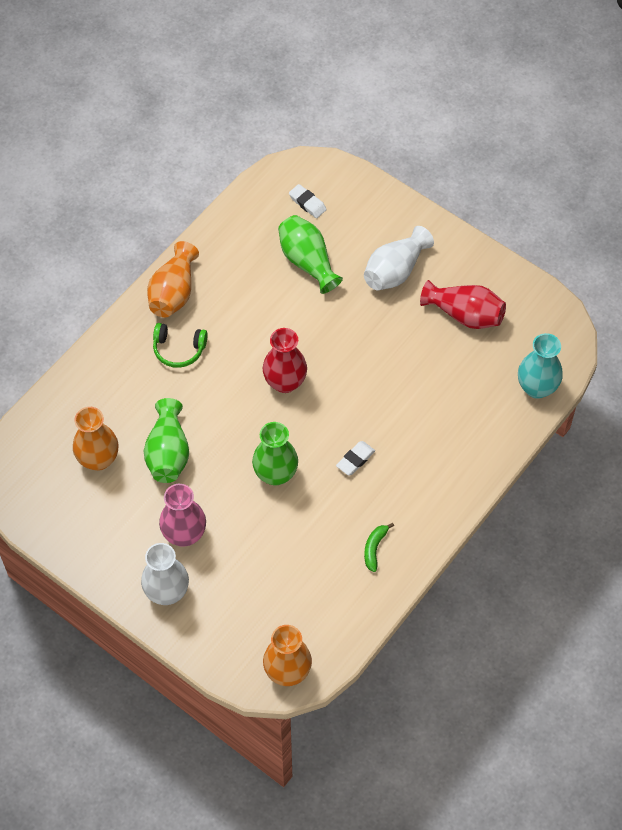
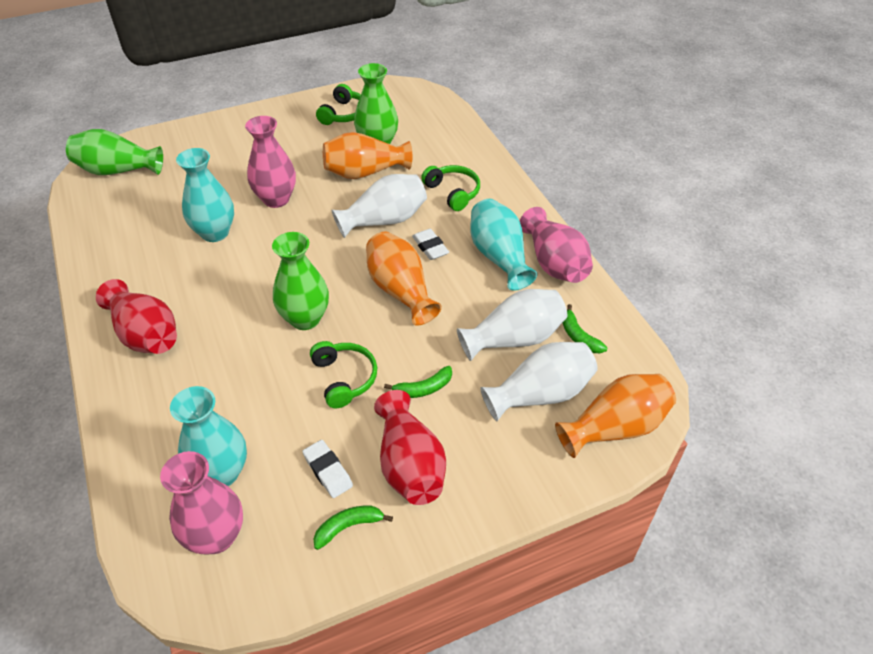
green banana: [364,523,394,572] = 1 -> [313,505,393,550] [384,366,452,398] [563,304,608,353] = 3
green headphones: [153,323,208,368] = 1 -> [310,341,377,408] [316,84,361,125] [421,165,480,211] = 3
pink vase: [159,484,206,547] = 1 -> [160,451,243,555] [245,116,296,208] [520,207,593,283] = 3
turquoise vase: [518,333,563,399] = 1 -> [170,386,247,486] [176,148,234,242] [470,199,538,291] = 3
white vase: [141,543,189,605] [364,226,434,290] = 2 -> [331,174,427,238] [457,289,567,361] [480,342,598,421] = 3

